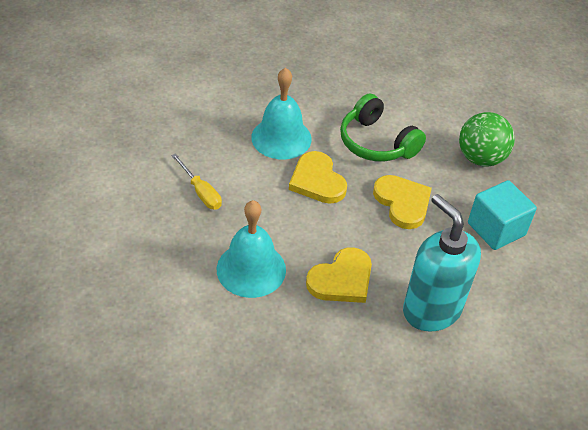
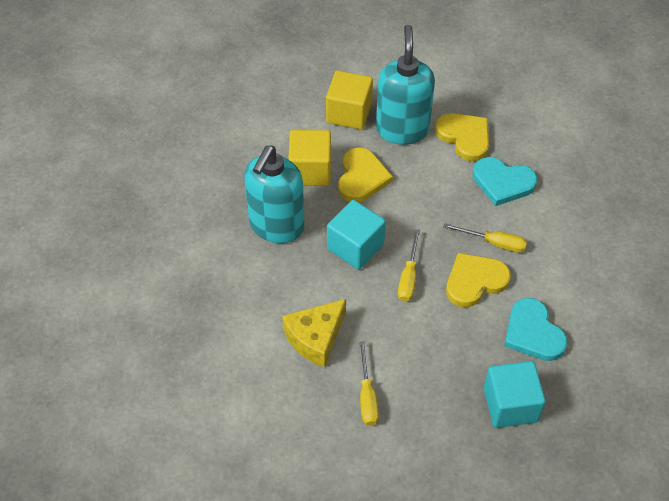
green ball: [459,112,515,167] = 1 -> none = 0
green headphones: [340,94,426,161] = 1 -> none = 0
turquoise bell: [217,200,286,298] [251,68,312,160] = 2 -> none = 0
turquoise cube: [468,180,537,250] = 1 -> [327,200,386,270] [484,361,546,428] = 2
turquoise heart: none = 0 -> [473,157,537,206] [504,298,567,361] = 2
turquoise soap dispenser: [403,194,481,332] = 1 -> [244,146,305,243] [376,25,435,145] = 2
yellow cheese: none = 0 -> [282,299,346,367] = 1
yellow cube: none = 0 -> [288,130,331,186] [326,71,373,130] = 2
yellow screwdriver: [171,153,222,210] = 1 -> [359,341,379,426] [398,229,420,302] [443,223,527,253] = 3

